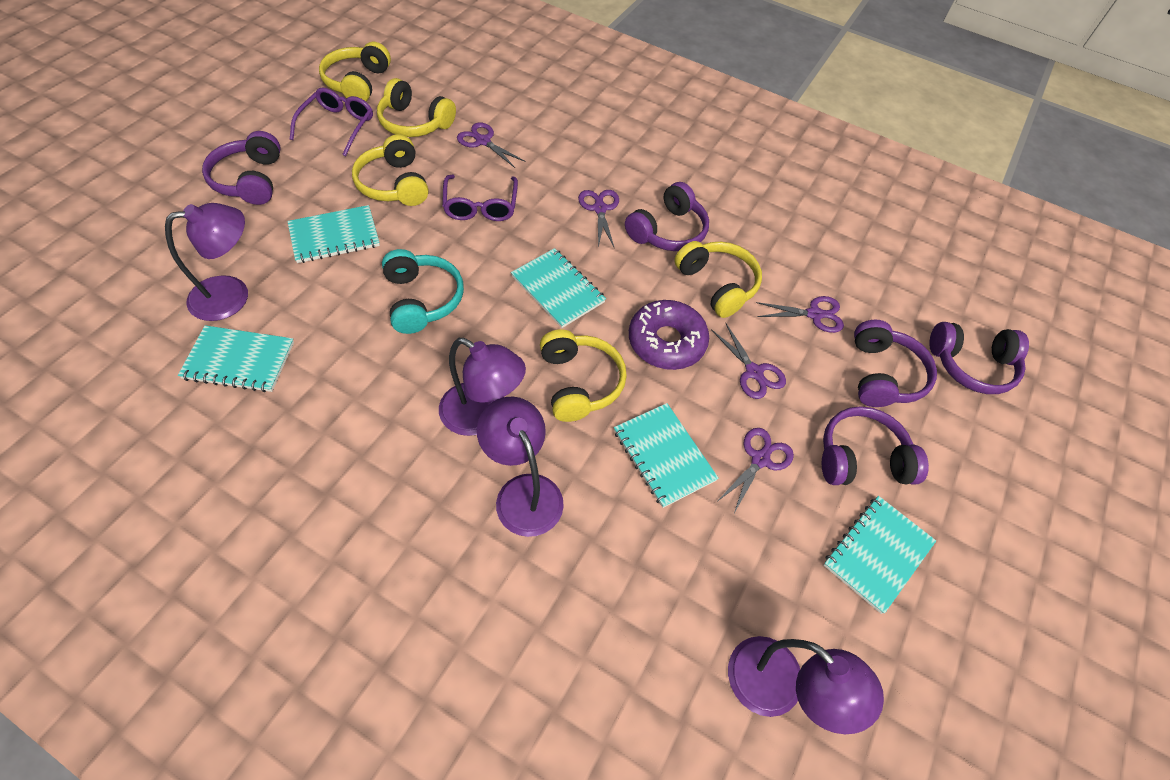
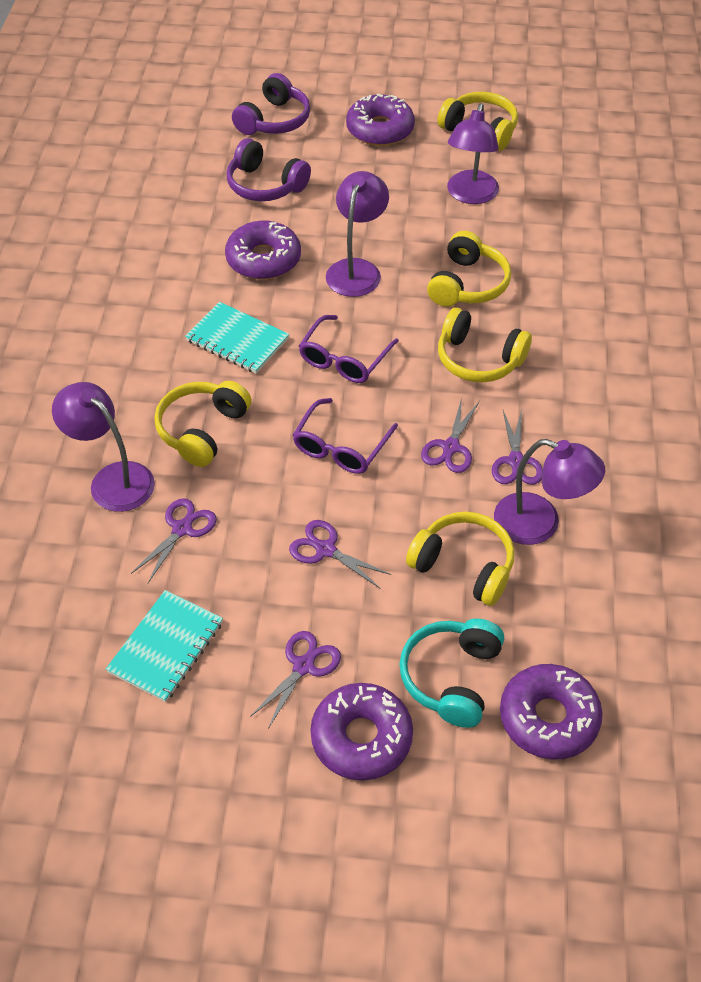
purple donut: [629,300,709,370] = 1 -> [225,221,301,280] [310,683,413,781] [346,93,415,146] [500,664,603,760] = 4
purple headphones: [202,131,281,205] [625,182,709,251] [822,406,929,485] [854,320,937,407] [929,322,1029,394] = 5 -> [227,138,311,201] [232,73,310,135] = 2
turquoise notebook: [178,325,294,392] [287,205,380,263] [511,248,606,328] [614,403,719,508] [824,496,936,614] = 5 -> [106,590,223,702] [185,302,289,374] = 2

